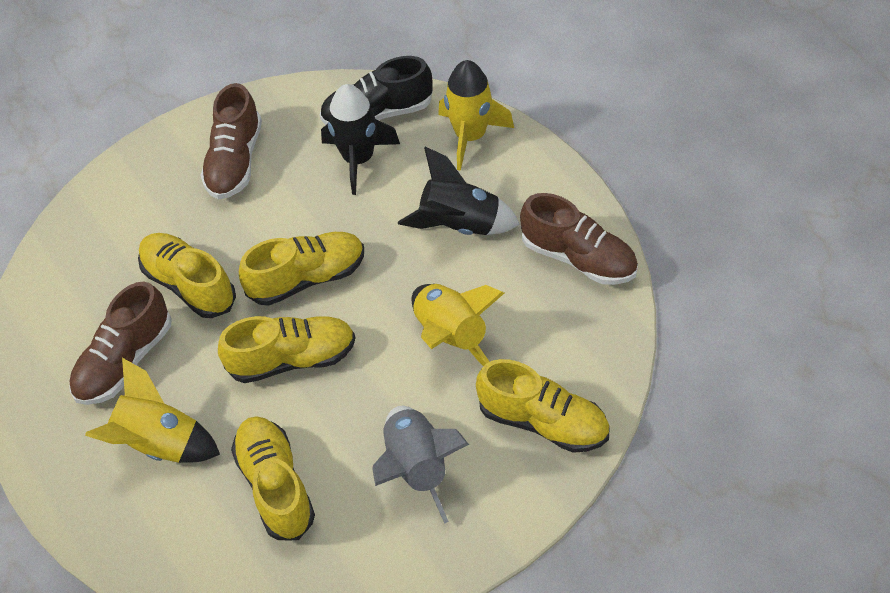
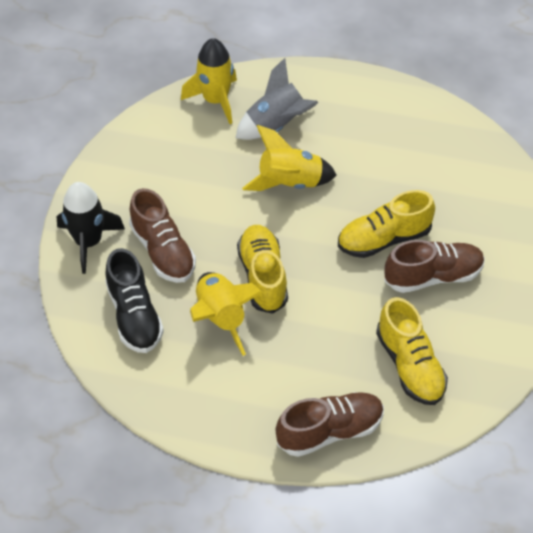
black rocket: [321,84,400,195] [398,147,520,235] = 2 -> [57,182,125,274] = 1
yellow shoe: [138,233,236,318] [218,316,355,383] [231,416,315,540] [239,232,364,306] [476,359,609,453] = 5 -> [237,225,288,314] [338,190,435,258] [376,297,448,405] = 3

